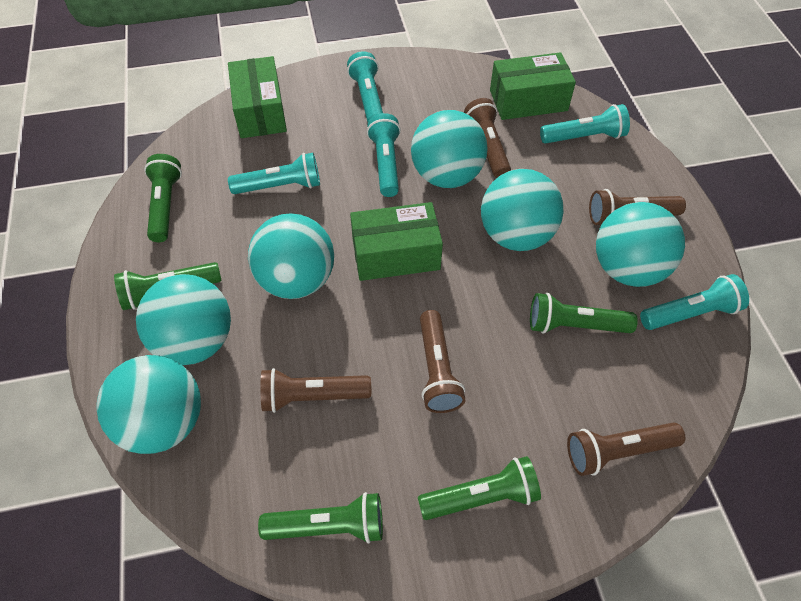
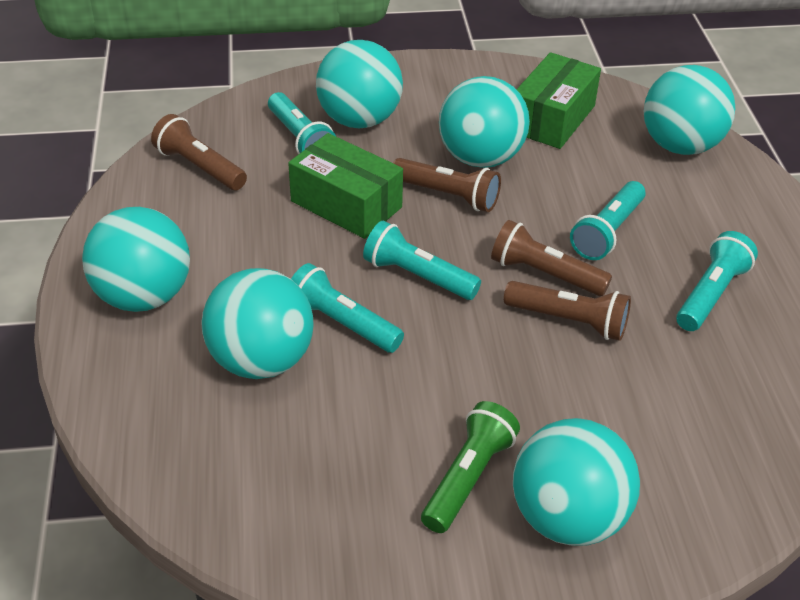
brown flashlight: [260,368,371,413] [420,310,465,413] [464,98,511,178] [567,422,685,476] [589,189,686,225] = 5 -> [151,114,247,190] [393,158,501,212] [491,220,612,296] [504,281,631,341] = 4
green box: [228,56,287,138] [350,202,443,281] [490,52,576,120] = 3 -> [288,133,403,239] [516,52,601,149] = 2
green flashlight: [114,262,222,310] [144,154,182,242] [258,492,383,544] [418,456,541,520] [530,293,638,334] = 5 -> [421,401,520,533] = 1

